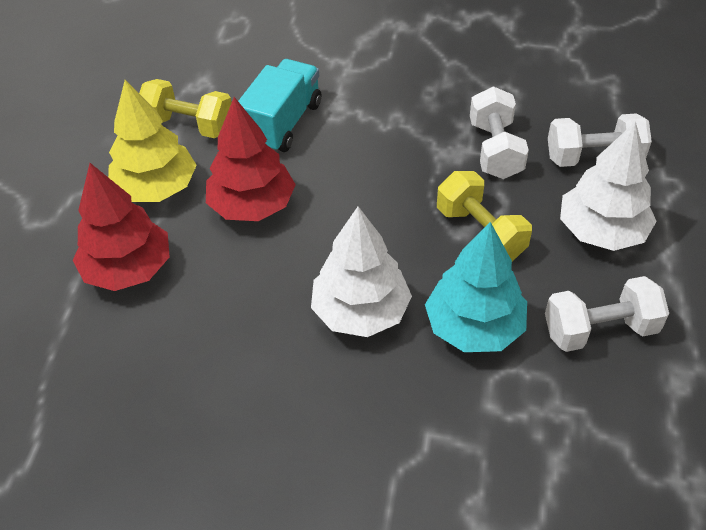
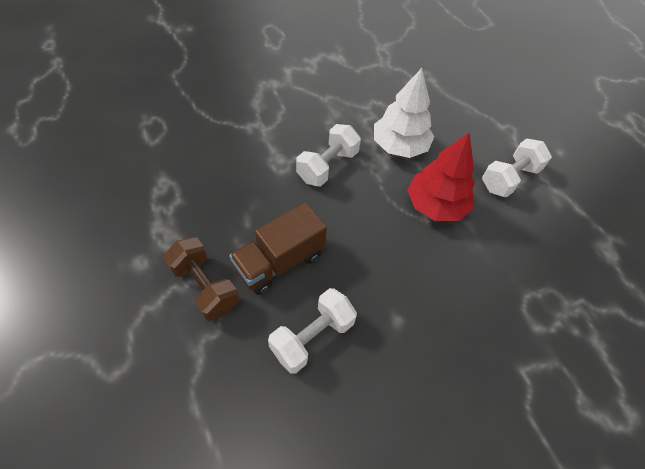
brown dumbbell: none = 0 -> [163,237,239,321] = 1
brown truck: none = 0 -> [229,202,327,295] = 1
red tree: [73,163,170,291] [206,97,296,221] = 2 -> [407,133,475,221] = 1
turquoise tree: [425,222,527,352] = 1 -> none = 0
turquoise truck: [238,59,321,152] = 1 -> none = 0
white tree: [311,207,412,337] [560,122,657,251] = 2 -> [374,68,434,158] = 1
yellow dumbbell: [139,79,232,138] [437,171,532,262] = 2 -> none = 0
yellow tree: [108,80,197,202] = 1 -> none = 0

